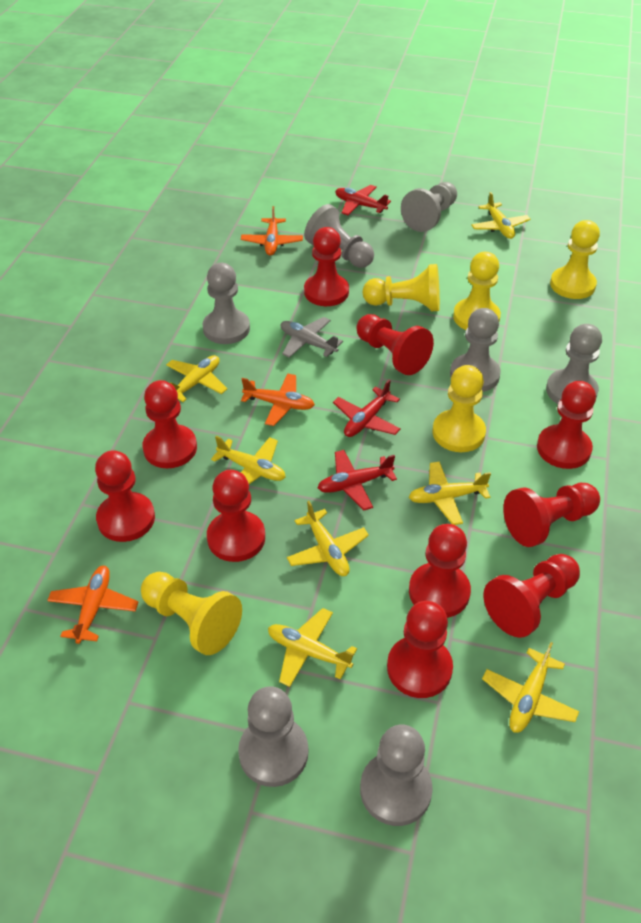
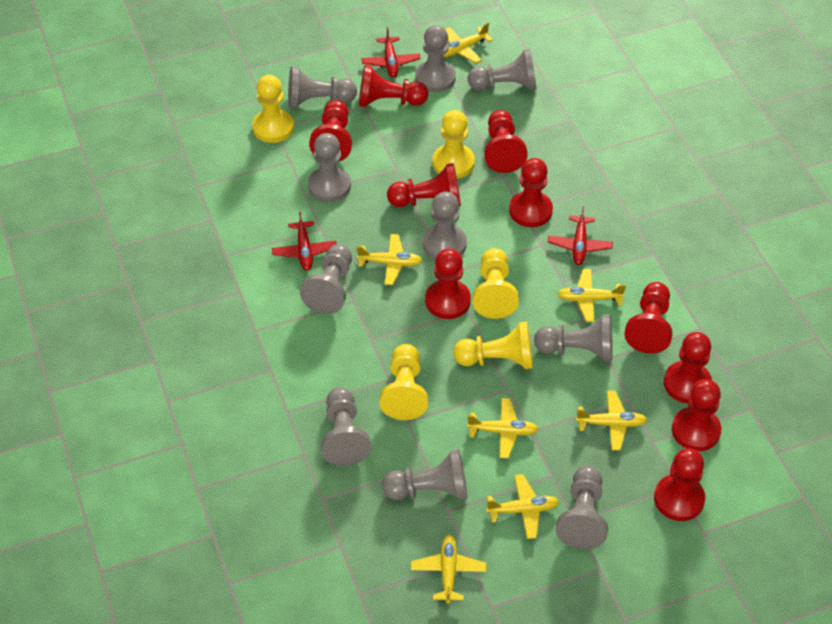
grey pawn: [202,263,250,344] [238,686,308,787] [304,204,374,268] [360,725,433,826] [401,182,457,232] [450,308,501,392] [546,324,602,404] = 7 -> [288,66,357,108] [300,244,352,314] [308,133,351,202] [321,387,371,466] [382,449,468,500] [415,25,456,92] [423,191,467,259] [468,49,537,91] [534,314,613,362] [556,465,608,549] = 10
grey plane: [281,317,343,358] = 1 -> none = 0
orange plane: [47,566,138,644] [241,206,303,256] [241,373,315,426] = 3 -> none = 0

